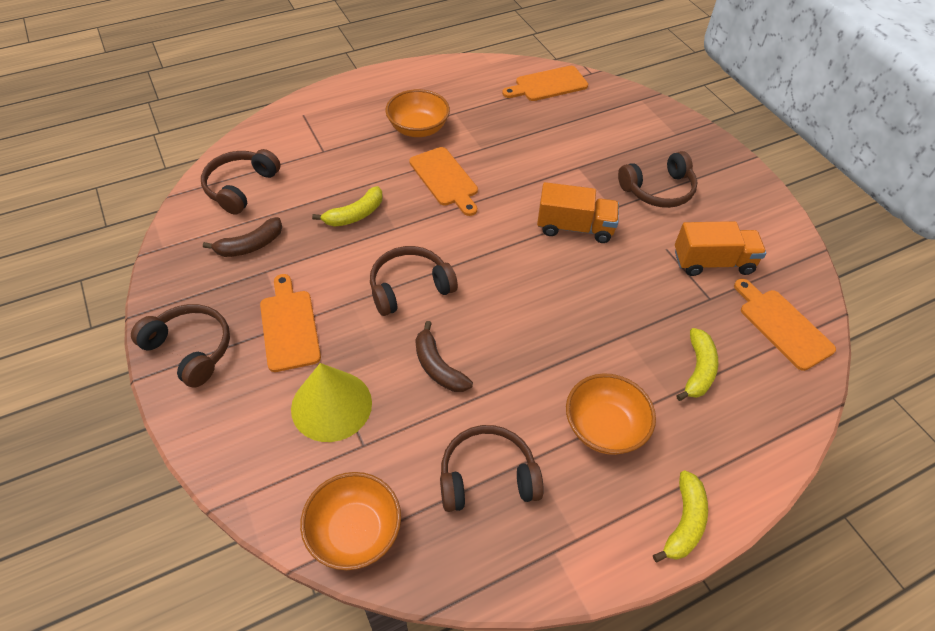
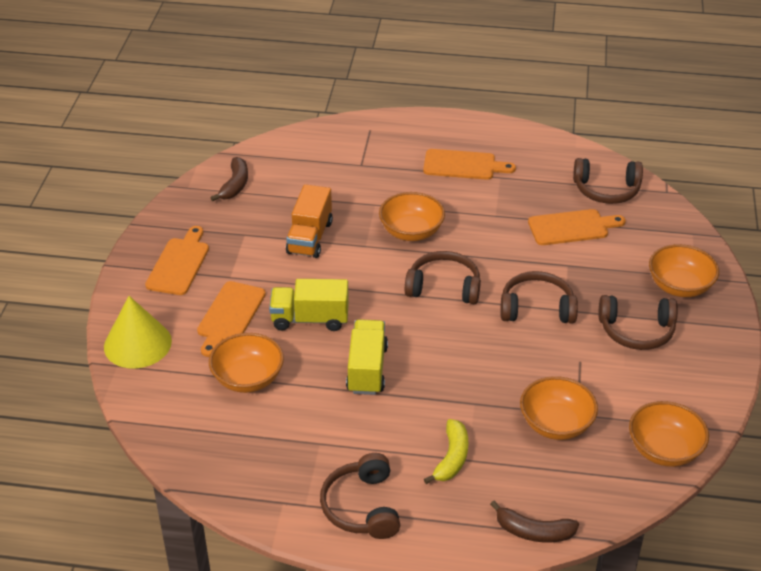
orange bowl: [300,472,401,570] [385,89,450,137] [566,373,656,455] = 3 -> [209,333,284,393] [379,192,445,241] [520,376,598,440] [629,401,709,467] [649,244,719,297] = 5
orange truck: [537,182,619,243] [675,221,766,276] = 2 -> [286,184,333,258] = 1
yellow banana: [312,186,383,227] [653,470,708,562] [676,328,718,401] = 3 -> [424,419,468,484] = 1
yellow truck: none = 0 -> [269,279,349,331] [346,319,388,395] = 2

